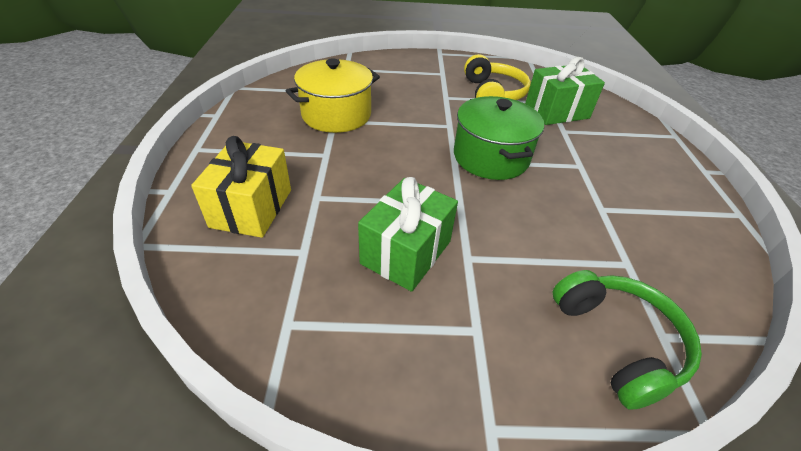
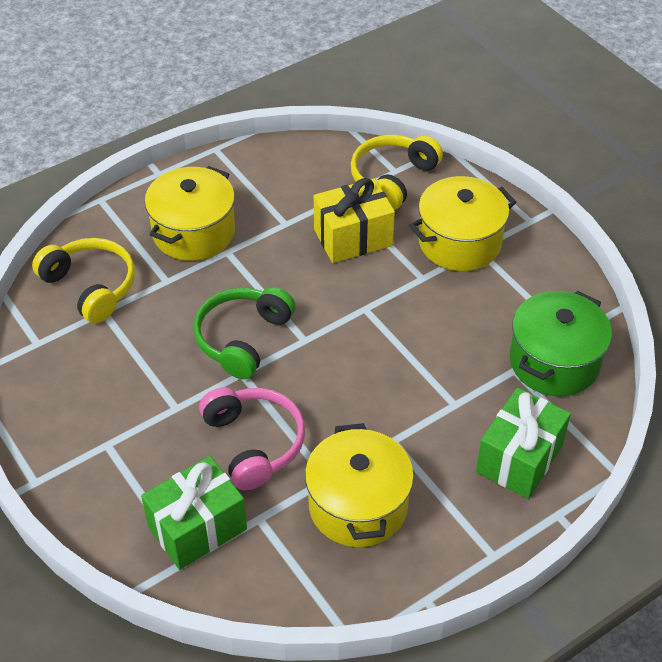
pink headphones: none = 0 -> [199,387,305,490] = 1
yellow headphones: [464,54,531,100] = 1 -> [32,238,135,323] [351,135,443,210] = 2
yellow pot: [286,59,380,133] = 1 -> [145,166,235,261] [305,423,414,547] [409,176,516,271] = 3

